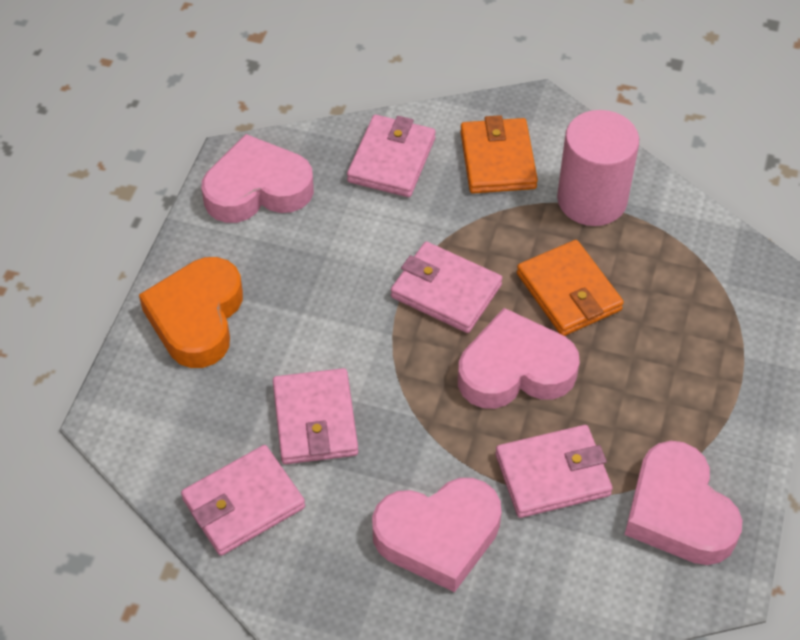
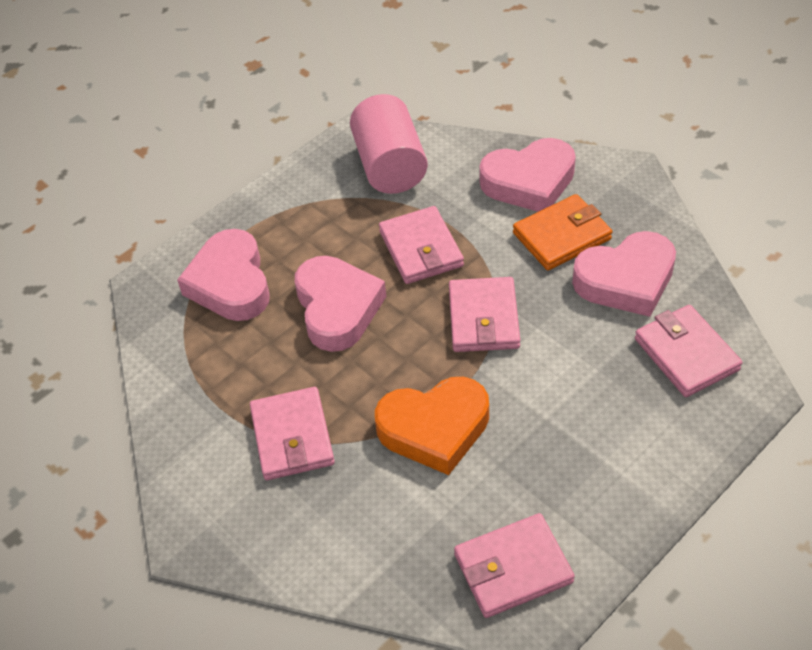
orange wallet: [460,115,538,193] [517,240,624,336] = 2 -> [513,194,612,270] = 1

